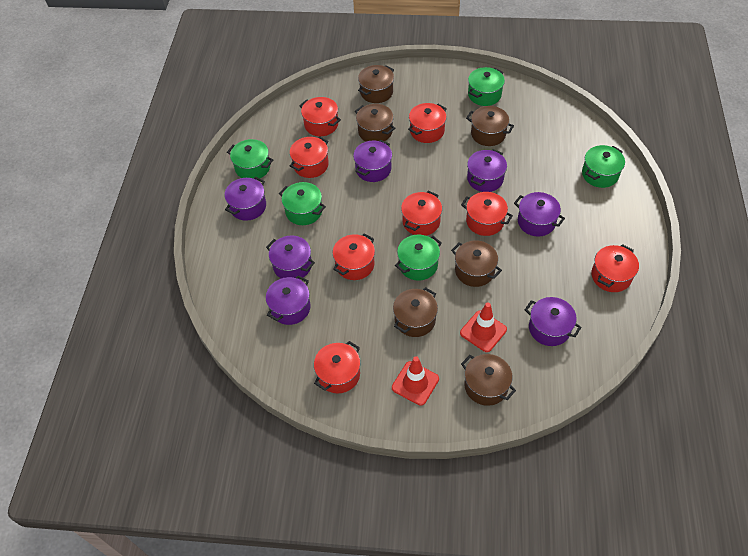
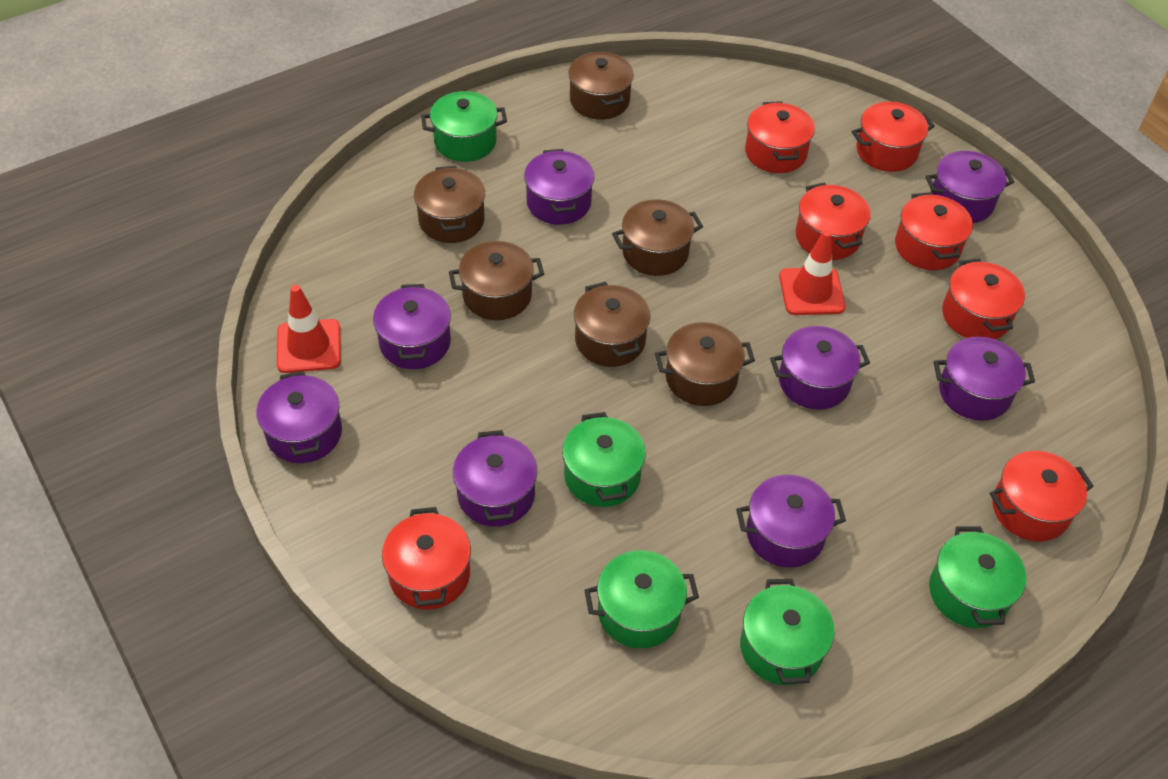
purple pot: [225,177,266,221] [266,235,315,280] [266,275,311,325] [353,140,392,182] [467,149,507,192] [514,192,565,236] [525,297,582,346] = 7 -> [256,371,342,463] [373,284,451,369] [453,430,537,527] [524,149,594,225] [736,475,846,568] [770,326,870,410] [925,151,1014,223] [934,337,1035,421] = 8
red pot: [290,136,329,178] [299,97,341,136] [314,341,360,393] [333,233,375,280] [401,191,442,236] [408,103,447,143] [461,192,513,236] [591,244,639,292] = 8 -> [382,507,471,610] [745,101,815,173] [795,182,870,260] [852,102,935,172] [895,192,973,270] [942,259,1025,339] [990,451,1094,541] = 7

